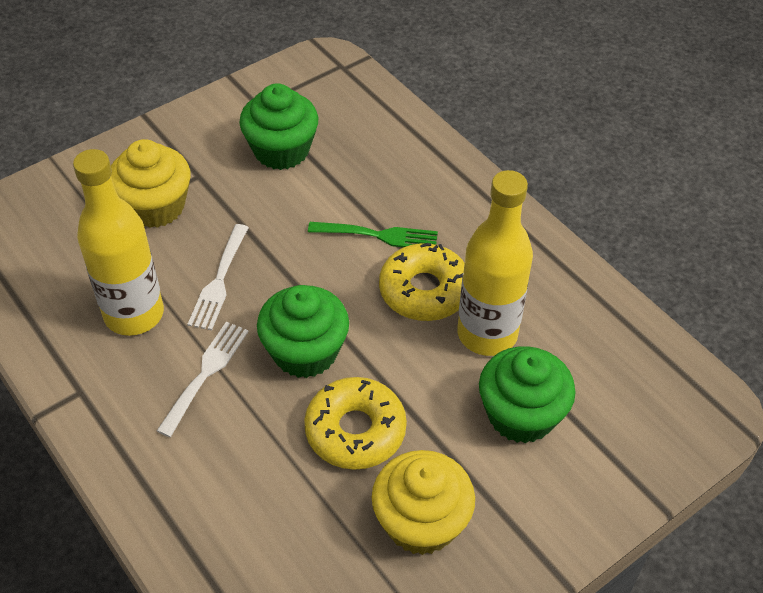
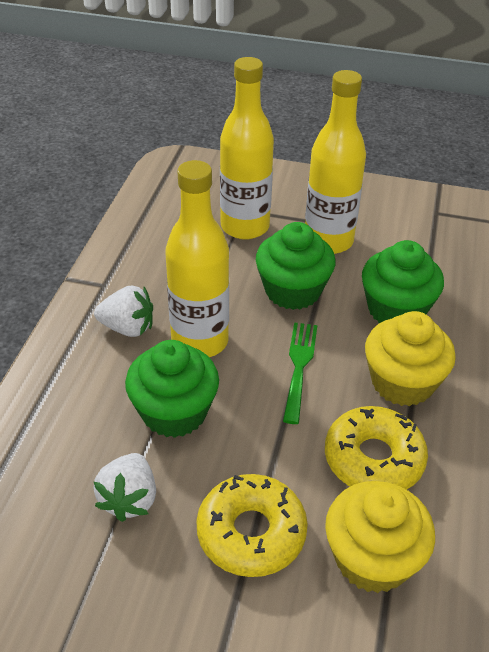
white fork: [157,322,249,437] [187,224,249,330] = 2 -> none = 0
white strawberry: none = 0 -> [94,286,153,337] [94,453,156,522] = 2
yellow bottle: [73,149,164,336] [457,170,533,356] = 2 -> [165,160,229,357] [220,57,274,240] [305,70,366,254] = 3

